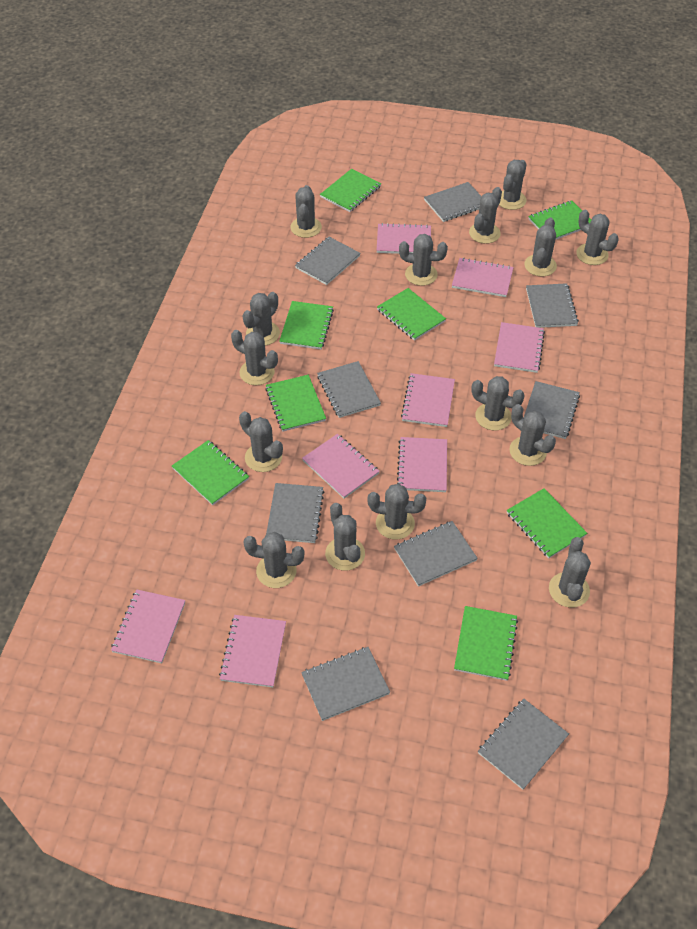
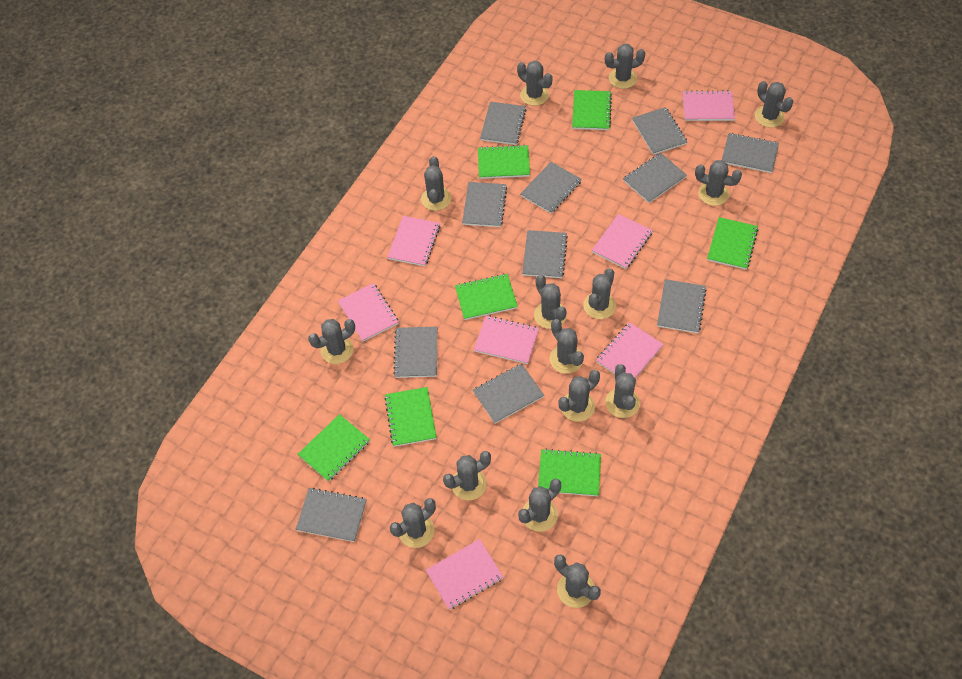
green notebook: [172,440,249,505] [265,375,326,432] [279,301,334,350] [320,169,381,212] [377,288,446,341] [454,606,518,681] [506,488,587,558] [528,200,591,239] = 8 -> [298,414,370,482] [384,387,437,447] [455,274,518,320] [478,145,530,179] [538,449,601,496] [572,90,612,130] [707,217,758,270] = 7
grey notebook: [266,483,324,543] [295,237,361,285] [301,647,390,721] [317,361,381,418] [394,521,478,587] [424,182,481,222] [478,699,569,790] [524,381,580,439] [526,283,579,328] = 9 -> [296,488,367,542] [393,327,437,378] [462,182,507,227] [473,364,544,424] [480,102,526,145] [521,162,582,214] [522,230,568,278] [623,153,687,203] [632,107,687,155] [657,279,707,333] [722,133,779,173] = 11
pink notebook: [111,589,185,663] [219,615,286,687] [302,434,380,499] [377,223,431,254] [397,437,447,492] [401,373,455,427] [452,258,514,297] [494,322,545,373] = 8 -> [338,283,399,342] [387,216,440,266] [426,539,503,610] [474,315,539,364] [592,214,653,269] [596,322,664,378] [683,90,735,121] = 7

